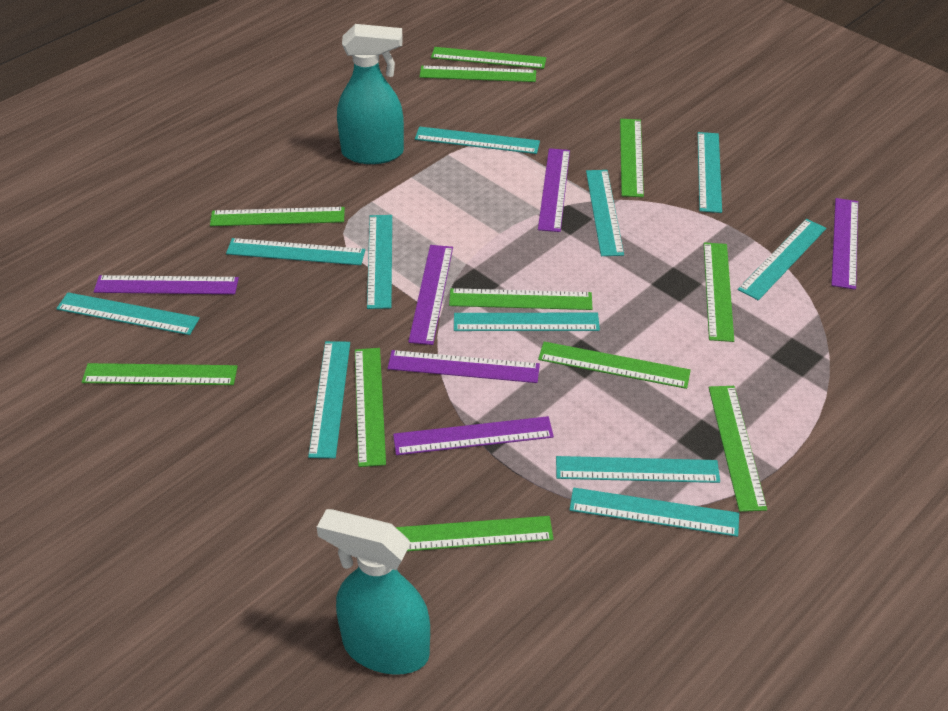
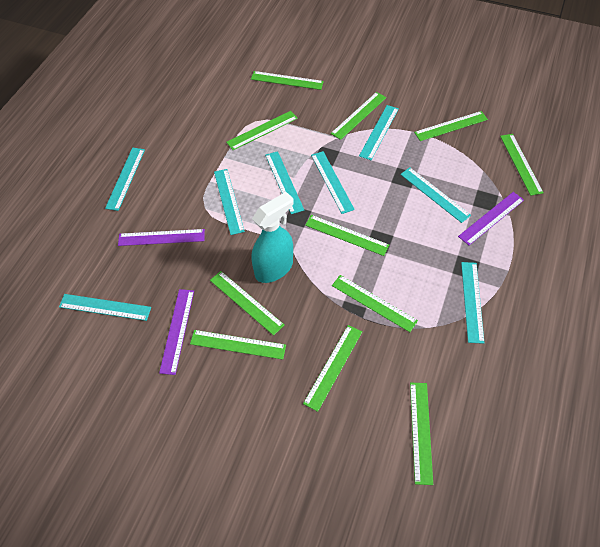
purple ruler: [94,275,239,294] [387,350,540,383] [393,416,554,455] [408,245,453,345] [538,148,570,232] [831,198,858,290] = 6 -> [118,229,205,246] [159,289,194,375] [458,192,524,245] = 3
turquoise ruler: [56,292,200,335] [226,238,365,265] [308,341,350,458] [367,215,392,309] [415,126,540,154] [454,313,600,331] [556,456,720,483] [569,488,739,537] [586,170,624,256] [698,132,722,213] [738,219,826,300] = 11 -> [59,294,151,321] [105,148,145,211] [214,169,245,235] [265,151,304,214] [311,151,355,214] [359,105,399,160] [400,167,471,223] [461,262,485,344] = 8
turquoise spray bottle: [317,509,430,675] [337,24,404,164] = 2 -> [251,192,293,283] = 1

